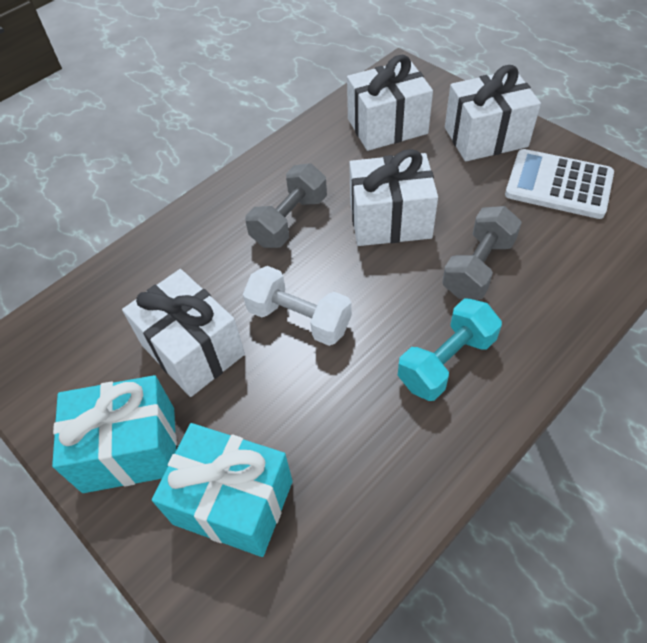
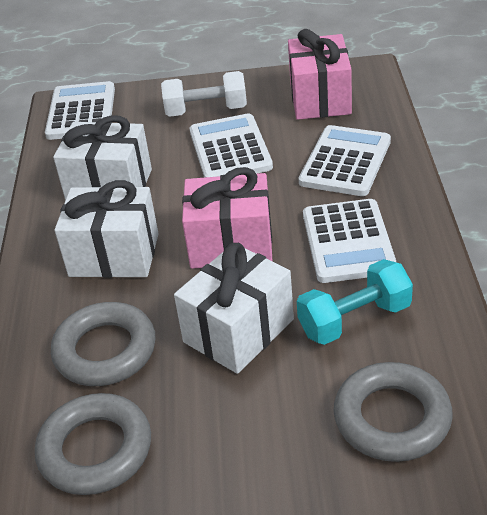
grey dumbbell: [245,163,327,248] [442,206,522,300] = 2 -> none = 0
grey ring: none = 0 -> [35,393,151,495] [51,302,156,386] [334,362,453,462] = 3
pink gift: none = 0 -> [182,167,272,269] [288,29,352,120] = 2
turquoise gift: [52,375,177,493] [152,423,293,557] = 2 -> none = 0
white calculator: [505,149,614,219] = 1 -> [45,81,115,140] [190,114,273,178] [299,125,391,196] [303,199,396,283] = 4
white gift: [122,269,245,397] [347,55,433,151] [349,149,438,246] [445,65,541,161] = 4 -> [53,115,152,201] [54,180,159,278] [174,243,294,374] = 3

